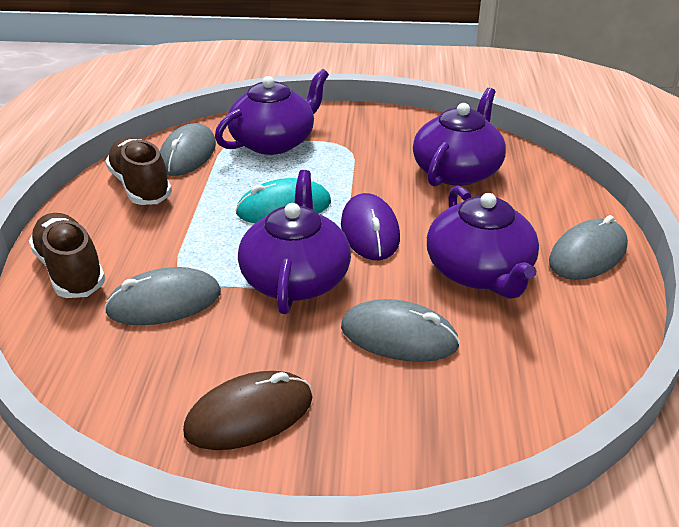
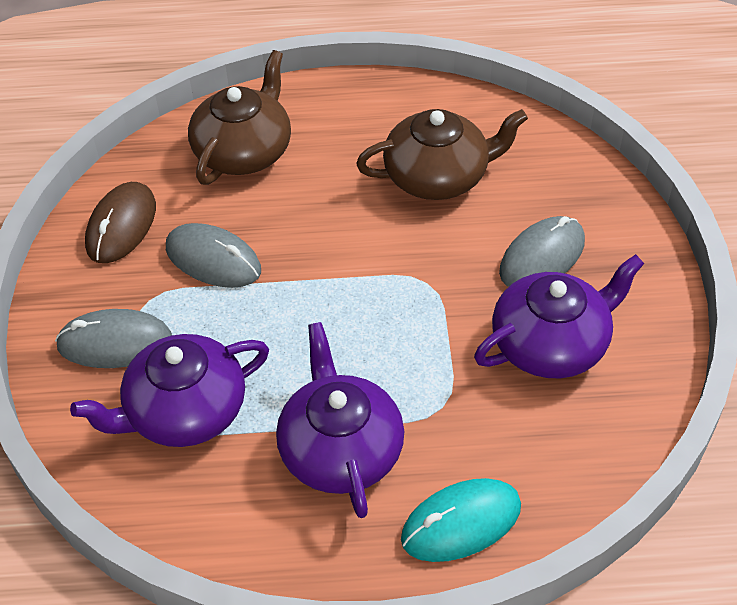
brown shoe: [29,213,106,298] [105,138,172,205] = 2 -> none = 0
brown teapot: none = 0 -> [188,50,291,185] [356,109,528,200] = 2
grey mouse: [104,267,221,325] [160,123,216,176] [341,299,460,362] [549,215,628,280] = 4 -> [55,309,172,368] [166,223,261,288] [499,216,585,287] = 3
purple mouse: [341,193,400,260] = 1 -> none = 0
purple teapot: [215,69,329,155] [238,170,351,314] [413,88,506,187] [427,186,539,299] = 4 -> [70,334,269,447] [276,322,404,518] [474,254,644,378] = 3

